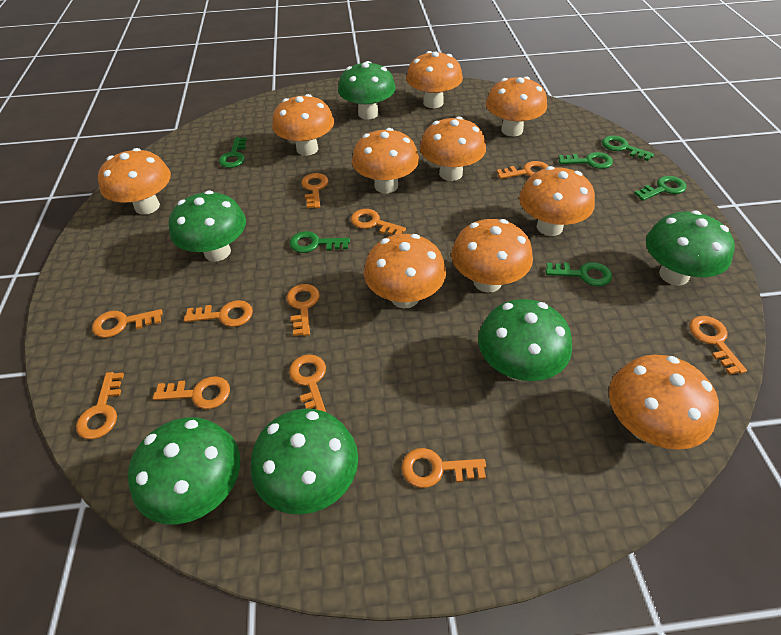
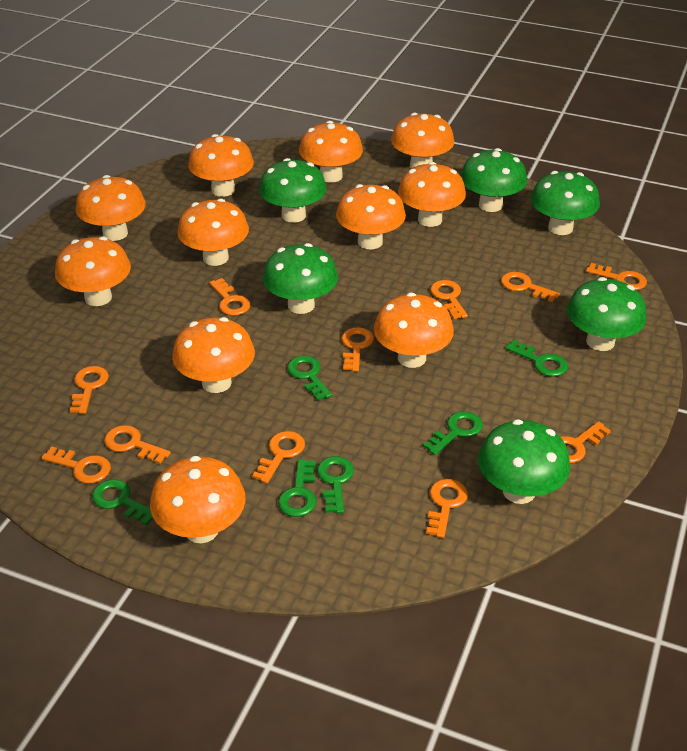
orange mushroom: [98,148,171,215] [272,94,334,156] [352,128,419,193] [364,234,446,308] [406,51,463,108] [420,116,486,181] [451,219,533,293] [486,77,547,136] [519,166,595,236] [609,355,719,450] = 10 -> [55,236,131,306] [76,175,146,241] [150,456,245,543] [172,317,255,393] [177,198,249,266] [188,134,254,197] [299,121,363,182] [336,184,406,249] [374,293,454,368] [391,113,454,169] [398,162,466,227] = 11

